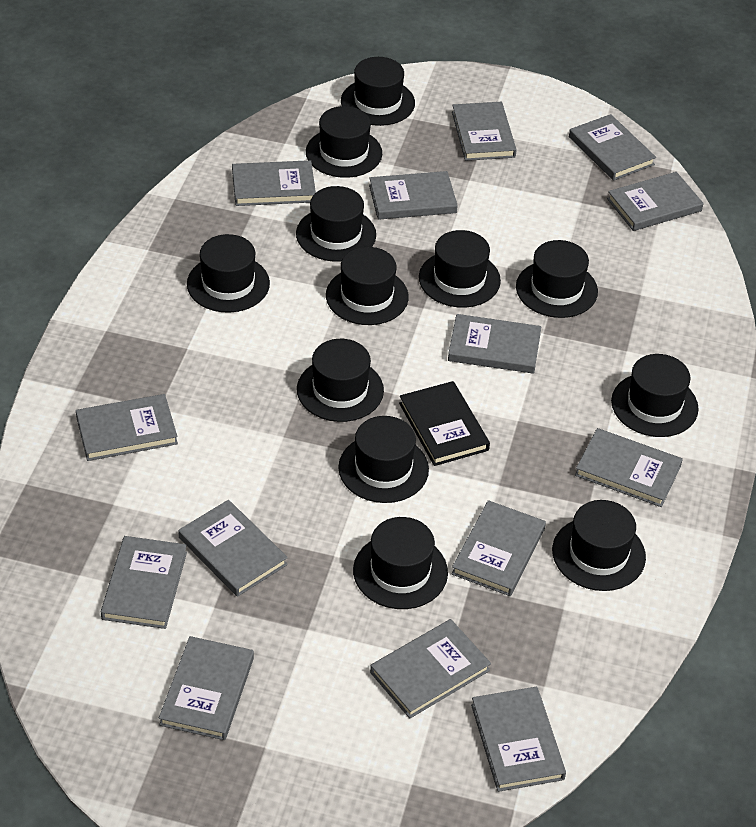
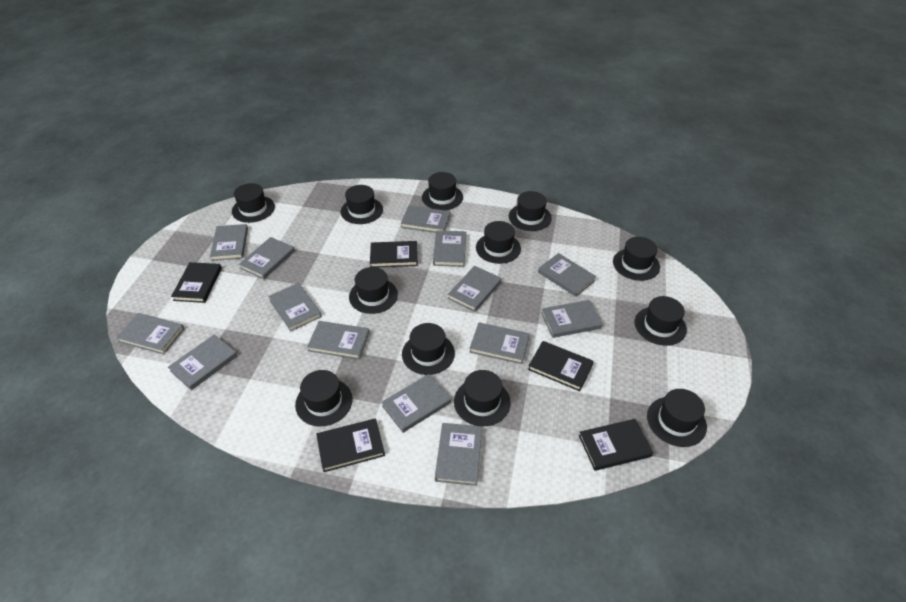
black book: [399,381,490,466] = 1 -> [171,262,222,303] [316,418,385,472] [370,241,418,268] [528,341,594,391] [579,419,653,471] = 5

